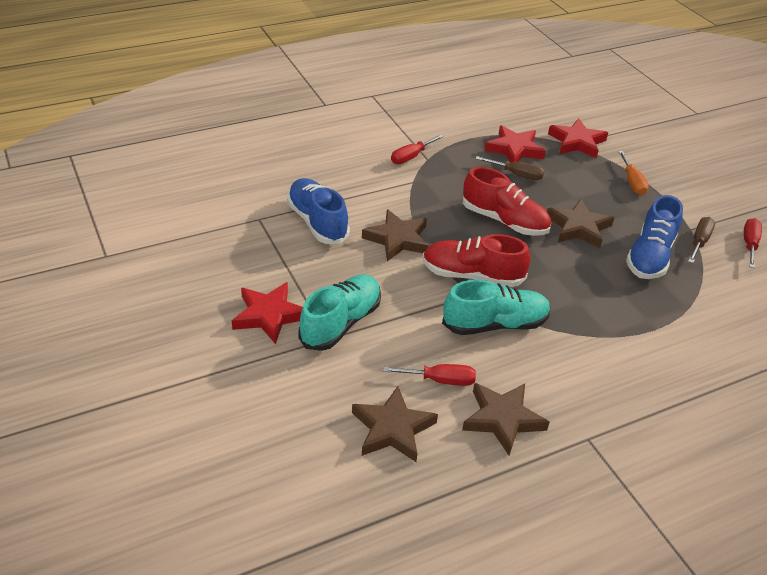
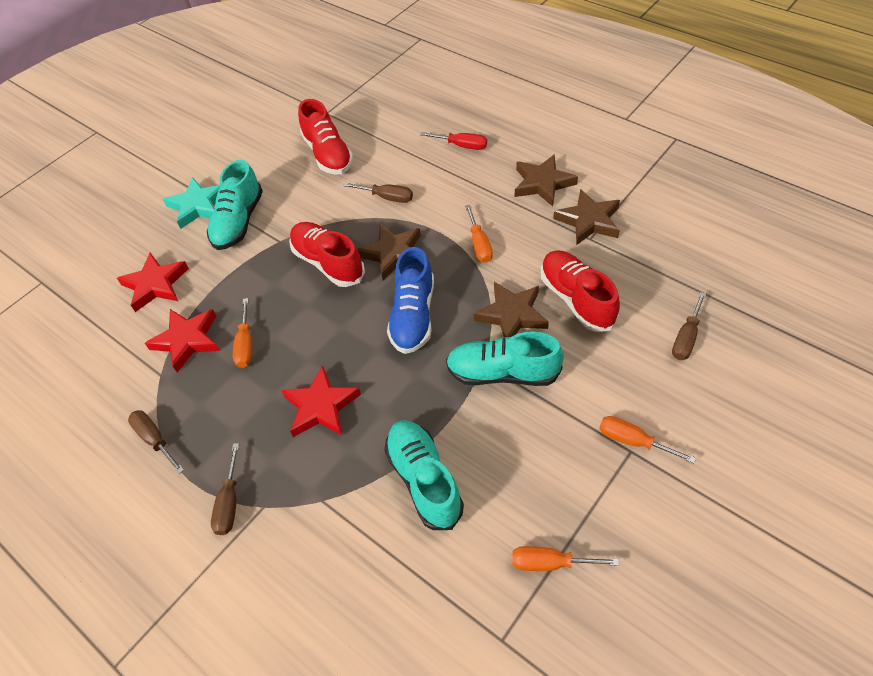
blue shoe: [287,178,350,244] [626,195,683,279] = 2 -> [387,247,434,354] = 1
brown screwdriver: [475,156,545,180] [688,217,715,263] = 2 -> [128,410,184,474] [211,443,239,535] [343,183,413,203] [672,292,706,360] = 4
orange screwdriver: [618,151,649,195] = 1 -> [233,298,252,368] [465,205,493,263] [512,546,619,571] [599,416,696,463] = 4
red screwdriver: [383,364,476,386] [391,134,444,164] [744,218,762,268] = 3 -> [420,132,487,150] = 1
red shoe: [423,234,530,287] [463,167,551,236] = 2 -> [289,222,365,287] [298,99,353,175] [541,250,620,332] = 3
turquoise shoe: [298,275,381,351] [442,280,551,335] = 2 -> [207,160,263,250] [384,420,464,530] [446,331,564,386] = 3
turquoise star: none = 0 -> [163,177,220,229] = 1

